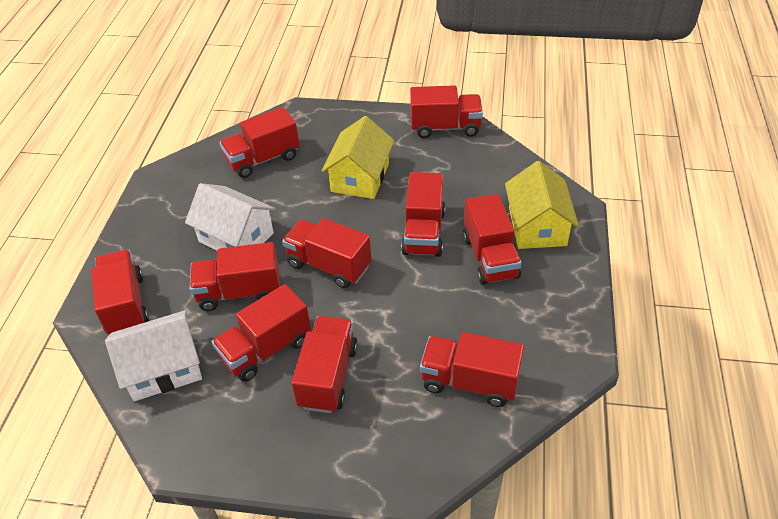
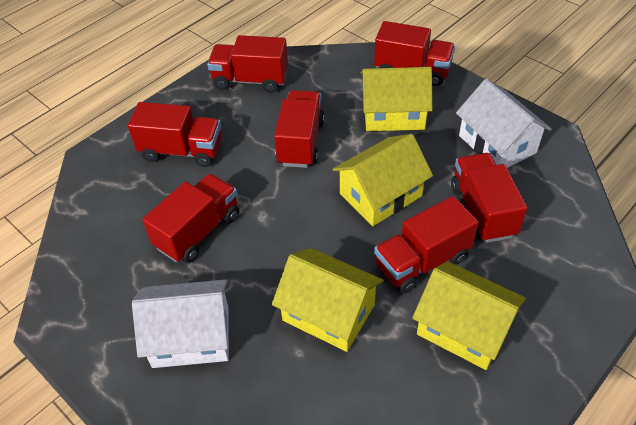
red truck: [91,250,149,334] [190,242,280,311] [212,284,311,382] [220,107,300,178] [282,218,372,288] [291,316,358,413] [401,172,446,257] [410,85,483,138] [420,332,524,407] [463,194,522,285] = 10 -> [128,102,222,167] [142,174,239,263] [207,35,288,93] [274,90,325,168] [374,21,455,86] [374,196,479,293] [451,153,527,243] = 7
yellow house: [322,116,394,199] [505,161,579,249] = 2 -> [272,248,383,352] [333,134,433,226] [361,67,432,131] [412,261,526,370] = 4

